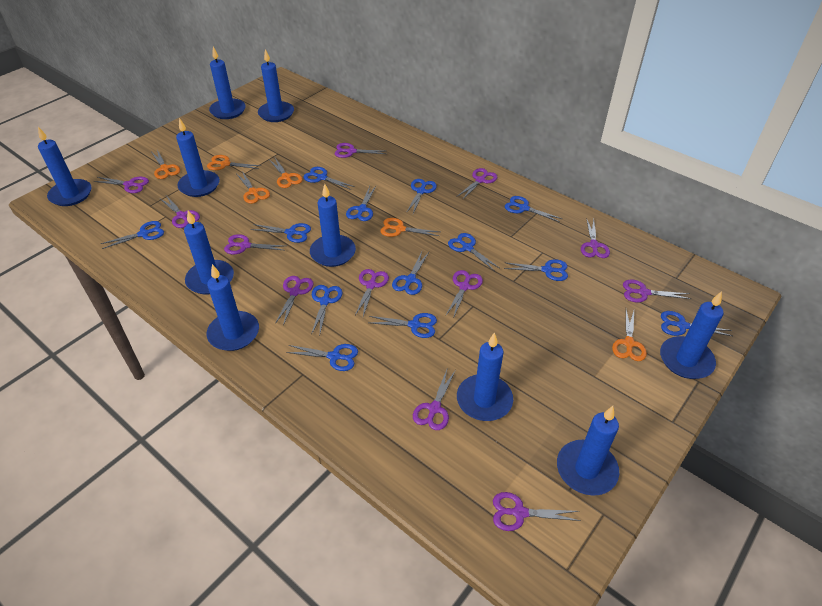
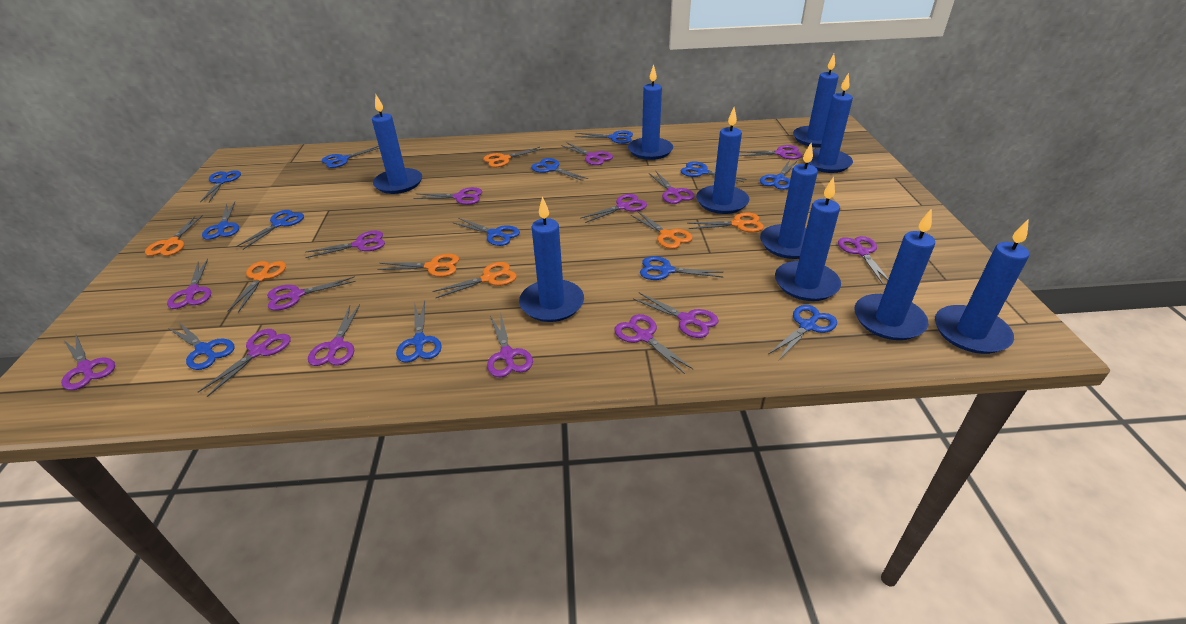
orange scissors: [152,150,180,179] [207,155,261,170] [237,171,270,204] [270,158,303,188] [380,218,440,237] [612,310,647,361] = 6 -> [145,215,203,256] [227,261,286,313] [377,254,459,277] [432,262,517,298] [483,147,542,168] [631,211,692,249] [687,213,764,233] = 7
purple scissors: [94,177,149,193] [161,197,200,228] [224,234,285,254] [275,276,313,325] [334,143,385,158] [355,269,389,316] [413,370,456,430] [446,270,483,319] [458,168,498,200] [493,492,581,531] [581,218,610,258] [623,280,691,302] = 12 -> [61,333,115,390] [167,259,211,309] [198,329,291,397] [267,276,356,310] [305,231,385,258] [308,304,360,366] [413,187,482,205] [487,313,533,377] [561,142,613,165] [580,194,647,223] [614,314,693,374] [633,293,719,338] [649,171,695,204] [739,145,802,160] [838,236,888,284] = 15

